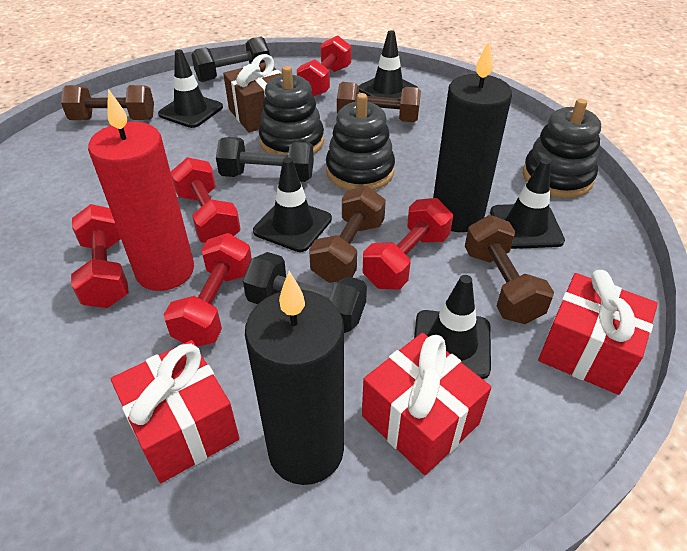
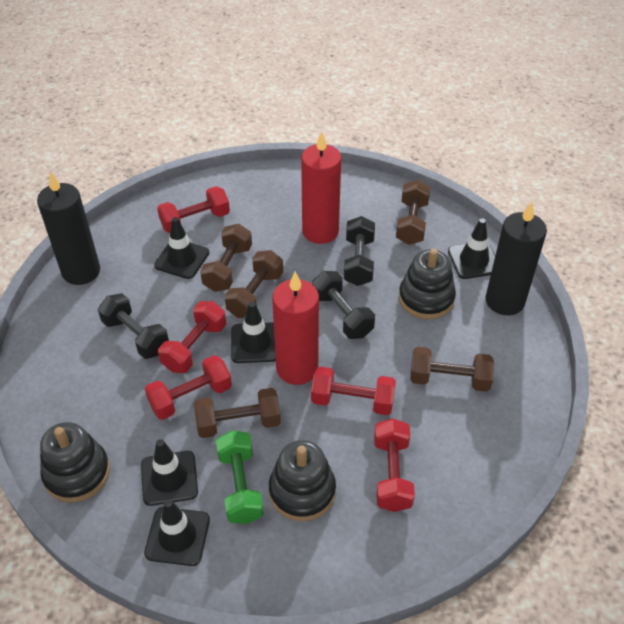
brown dumbbell: [61,85,154,120] [309,186,386,283] [337,82,421,122] [465,215,554,324] = 4 -> [194,388,281,438] [200,224,252,292] [224,250,283,318] [396,180,431,245] [411,347,494,392] = 5
brown gift: [223,54,282,132] = 1 -> none = 0
green dumbbell: none = 0 -> [216,431,264,524] = 1
red candle: [88,89,194,291] = 1 -> [272,272,319,385] [301,131,341,244] = 2
red gift: [111,340,239,483] [362,333,491,475] [538,270,658,395] = 3 -> none = 0

